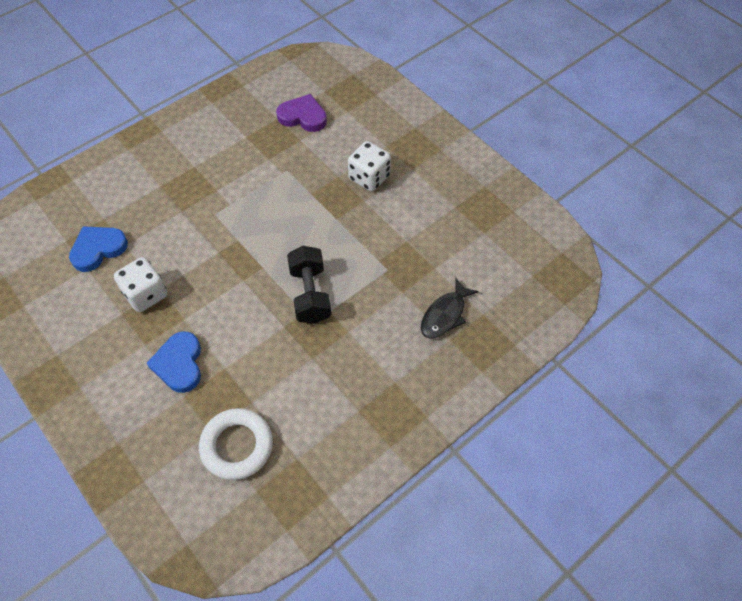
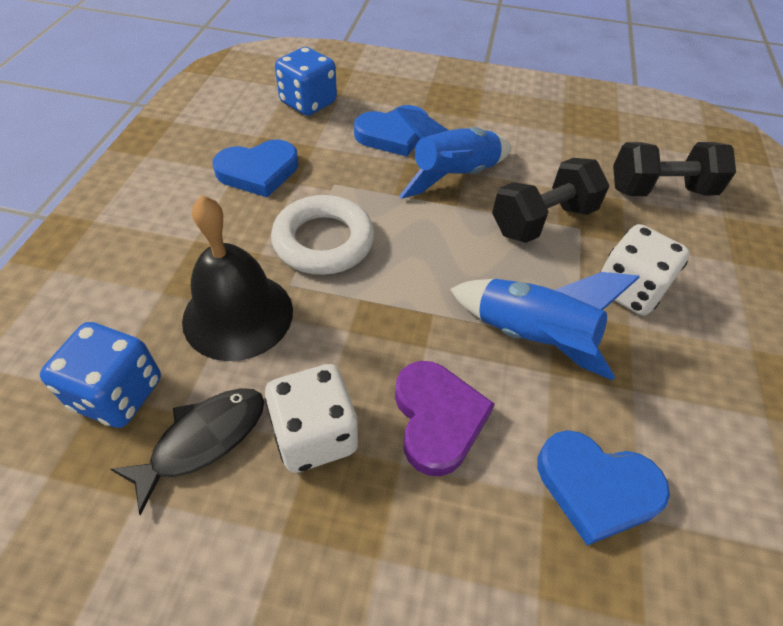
black bell: none = 0 -> [182,195,293,361] = 1
black dumbbell: [287,246,331,324] = 1 -> [492,158,609,243] [613,142,736,196] = 2
blue dice: none = 0 -> [40,322,161,428] [275,47,337,116] = 2
blue heart: [69,226,128,272] [146,331,201,393] = 2 -> [213,139,299,197] [354,105,428,157] [537,430,670,546] = 3
blue rocket: none = 0 -> [397,108,512,199] [450,272,640,380] = 2

